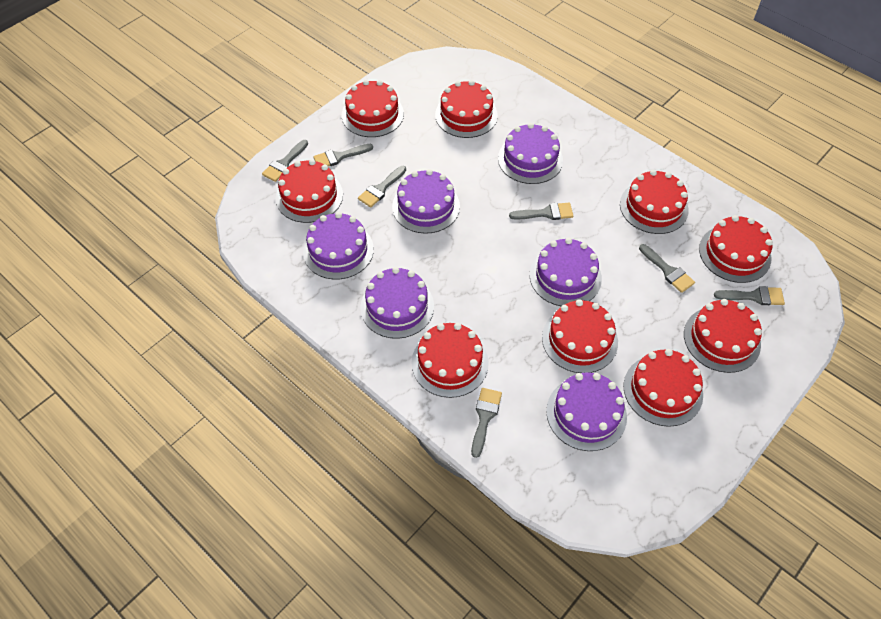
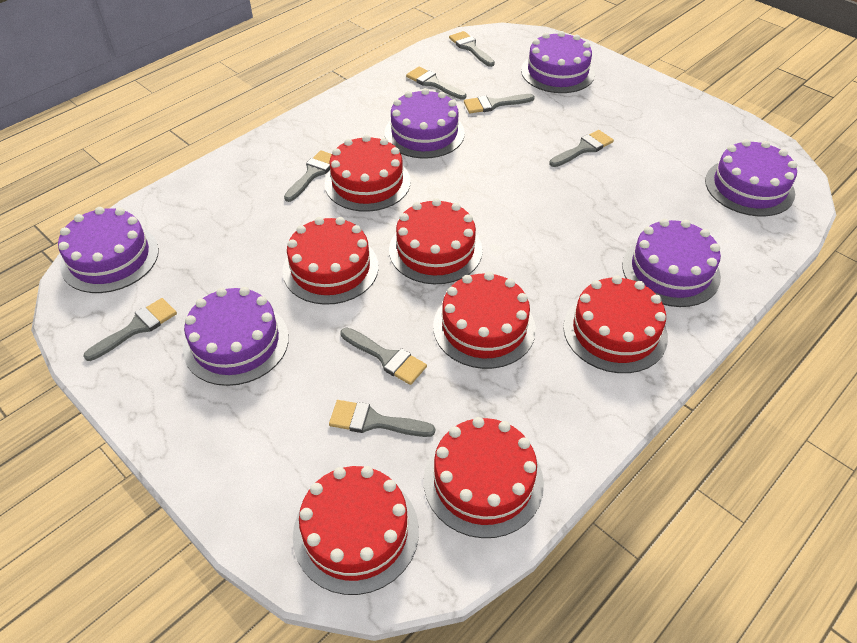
grey brush: [262,140,308,182] [313,144,373,166] [358,166,406,208] [471,388,502,458] [509,203,573,220] [639,244,695,293] [714,286,785,305] = 7 -> [83,298,177,361] [284,150,332,202] [329,400,435,437] [340,328,427,385] [406,67,466,100] [449,31,495,67] [464,94,535,113] [549,130,614,167] = 8
red cake: [276,159,343,223] [342,80,404,137] [411,323,489,398] [435,80,498,138] [542,299,618,373] [620,170,689,234] [624,349,703,427] [684,299,762,373] [699,215,773,283] = 9 -> [282,217,379,305] [293,466,419,595] [324,135,411,212] [389,198,483,284] [424,417,544,538] [433,272,536,369] [563,275,668,373] = 7

